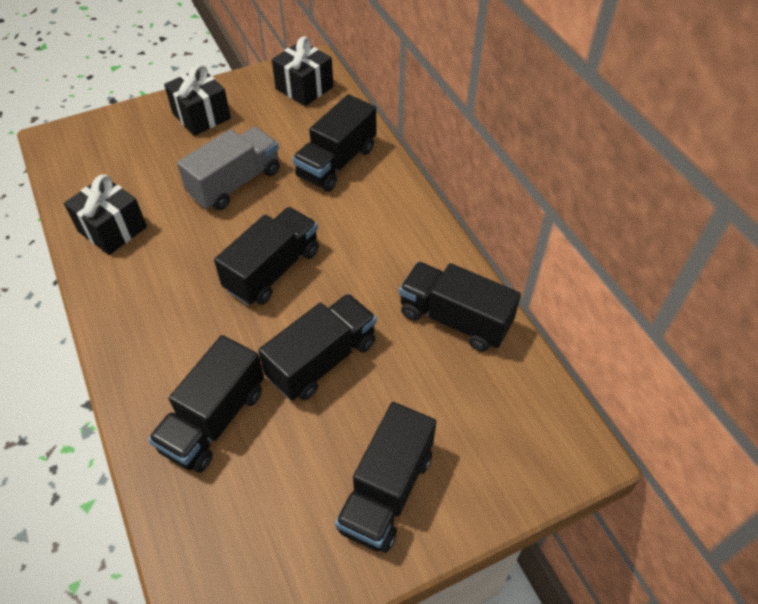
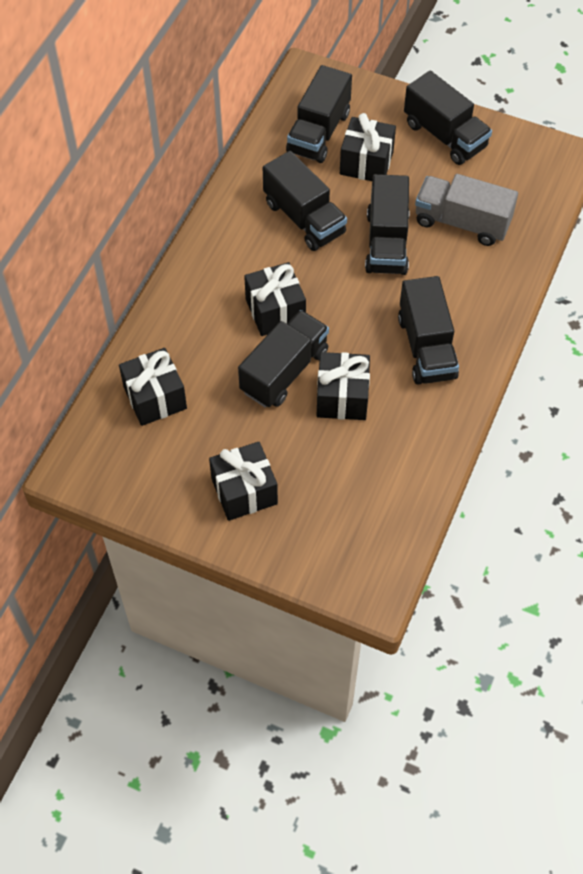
black gift: [64,174,147,255] [164,64,231,136] [272,36,333,106] = 3 -> [119,348,187,426] [209,442,278,521] [244,262,306,336] [317,352,370,420] [340,113,396,181] = 5

